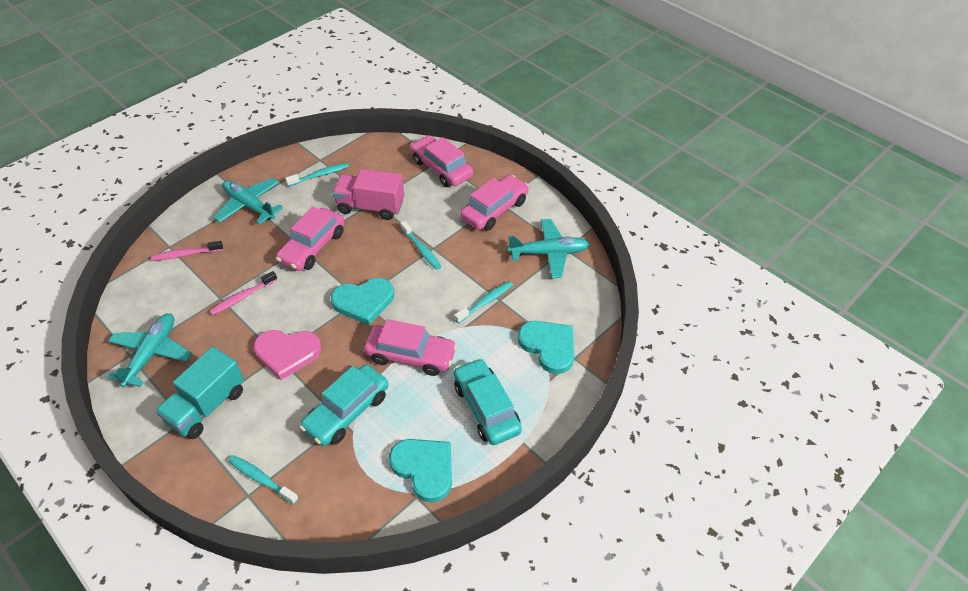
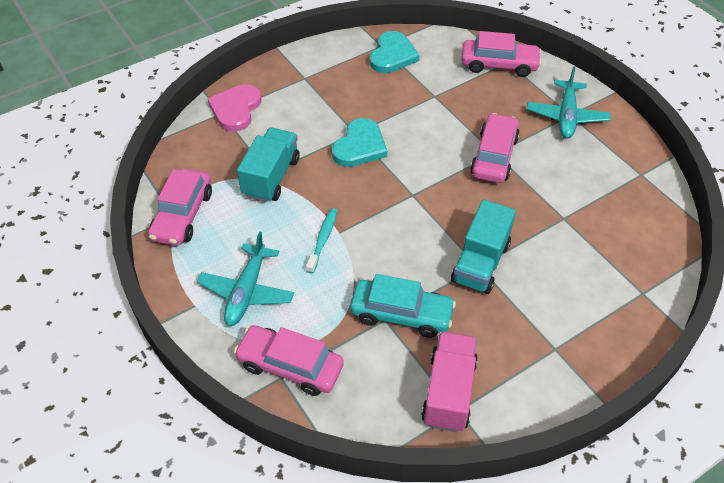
pink toothbrush: [151,241,223,261] [210,271,278,315] = 2 -> none = 0
turquoise car: [299,365,389,446] [454,358,522,445] = 2 -> [350,274,456,338] = 1
turquoise heart: [331,278,394,325] [389,439,452,503] [518,321,574,374] = 3 -> [332,118,387,167] [370,31,420,73] = 2
turquoise plane: [108,313,192,387] [213,178,283,224] [508,219,589,278] = 3 -> [197,231,294,326] [527,66,610,139] = 2
turquoise toothbrush: [228,455,299,504] [285,163,349,186] [400,221,441,270] [454,281,513,324] = 4 -> [306,208,337,274] = 1
turquoise truck: [155,346,244,439] = 1 -> [237,127,300,202] [451,200,516,294] = 2

